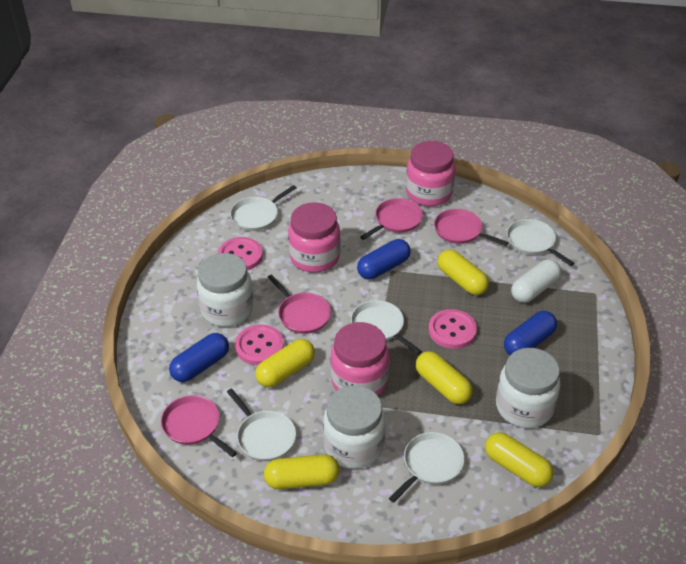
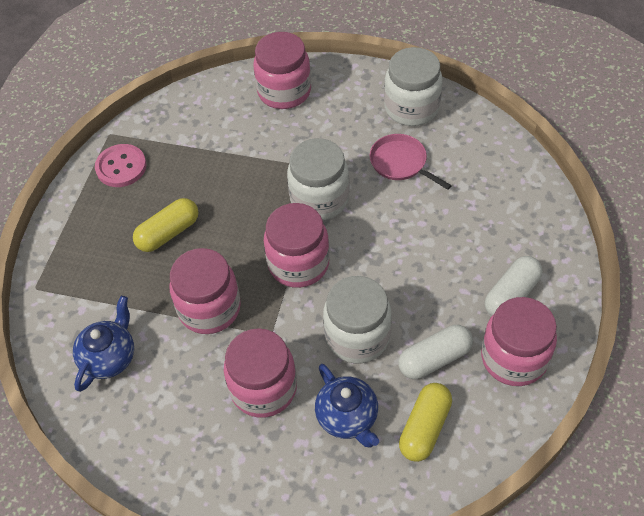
blue capsule: [169,333,229,382] [357,239,411,280] [504,311,557,355] = 3 -> none = 0
blue teapot: none = 0 -> [73,296,134,392] [315,364,379,447] = 2
pink button: [218,237,263,270] [235,324,284,365] [429,309,477,349] = 3 -> [95,144,147,187] = 1
pink jar: [288,202,340,273] [330,322,389,396] [406,141,455,206] = 3 -> [170,248,241,334] [224,328,297,418] [253,32,311,109] [264,203,330,288] [481,297,557,386] = 5
pink pan: [161,395,237,457] [267,274,331,334] [360,198,423,240] [434,209,509,246] = 4 -> [370,134,452,190] = 1
white capsule: [511,259,561,303] = 1 -> [398,325,473,379] [485,256,543,316] = 2
white pan: [227,388,296,461] [230,185,297,231] [351,300,422,355] [389,432,464,503] [507,219,574,266] = 5 -> none = 0
yellow capsule: [255,339,315,387] [264,454,339,489] [416,351,472,404] [437,250,489,295] [485,432,554,487] = 5 -> [133,198,199,252] [399,383,452,462] = 2

